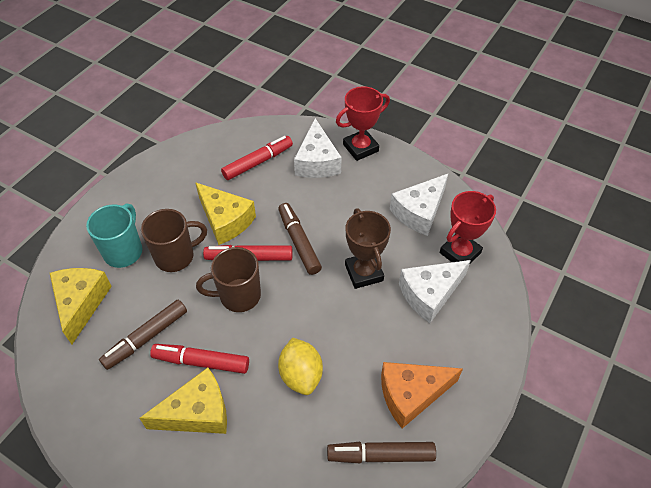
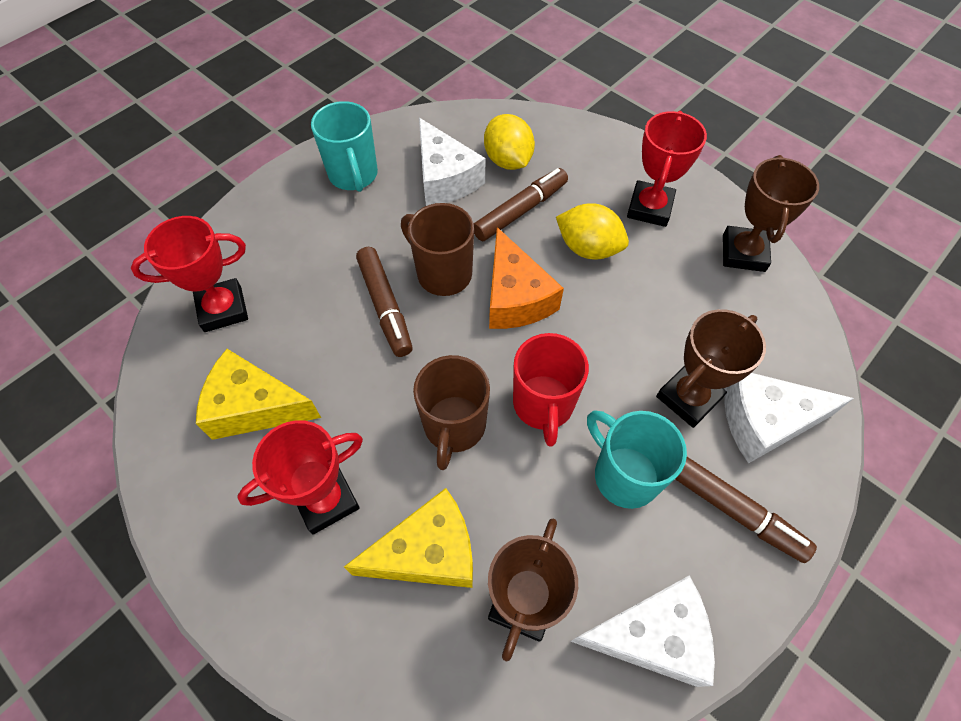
brown trophy: [345,208,391,289] = 1 -> [488,519,578,662] [656,309,766,428] [723,155,819,272] = 3
red marker: [150,344,249,374] [203,245,292,261] [221,136,293,180] = 3 -> none = 0
red mug: none = 0 -> [513,333,589,447] = 1
red trophy: [336,86,390,161] [440,191,496,263] = 2 -> [131,216,248,332] [237,420,363,534] [627,111,707,227] = 3
turquoise mug: [86,203,142,268] = 1 -> [311,101,378,192] [587,411,687,509] = 2
yellow cheese: [50,268,112,344] [139,368,227,434] [195,182,256,245] = 3 -> [196,349,321,440] [344,488,473,588] = 2
yellow lemon: [278,337,323,395] = 1 -> [484,114,535,170] [556,203,629,260] = 2

